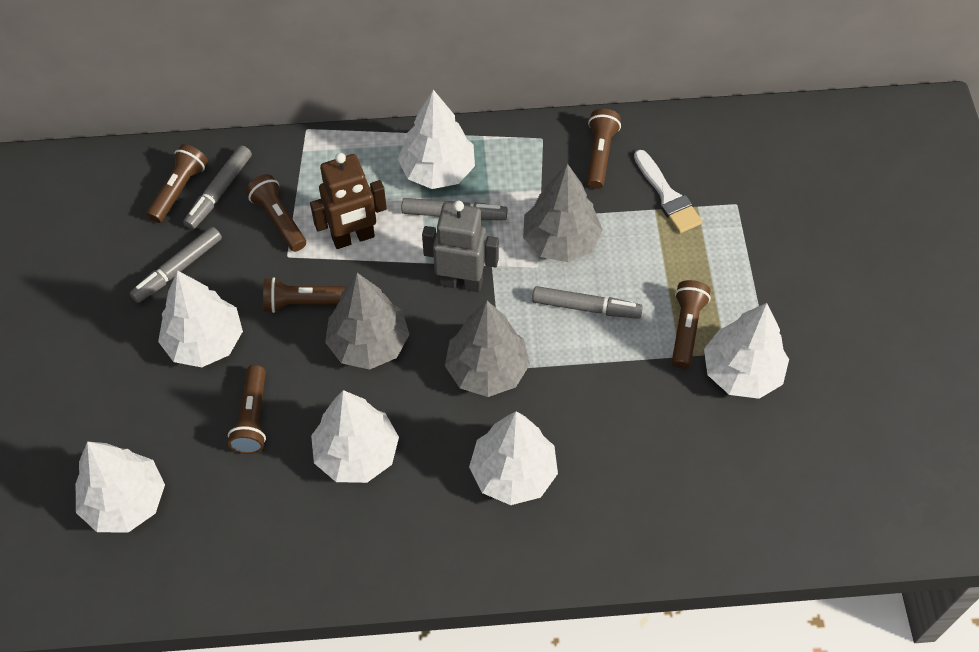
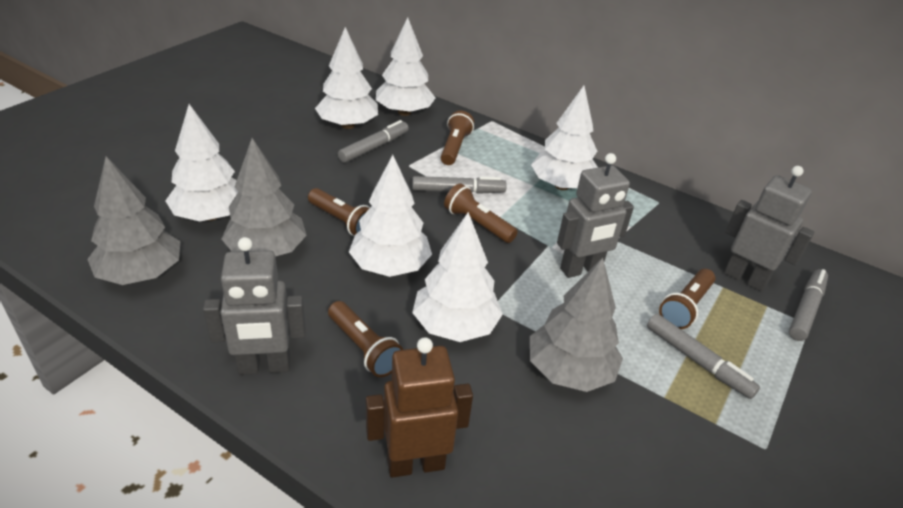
brown flashlight: [146,144,208,223] [228,365,266,454] [246,174,306,252] [263,277,346,313] [586,109,621,189] [672,280,711,369] = 6 -> [308,188,370,236] [328,301,403,377] [441,111,474,165] [444,183,518,243] [659,269,715,329] = 5
grey robot: [422,201,499,292] = 1 -> [203,237,306,375] [557,153,634,278] [724,166,814,292] = 3
white brush: [634,150,702,233] = 1 -> none = 0

